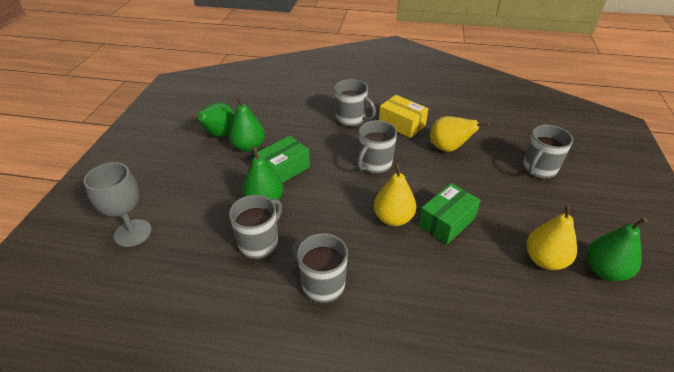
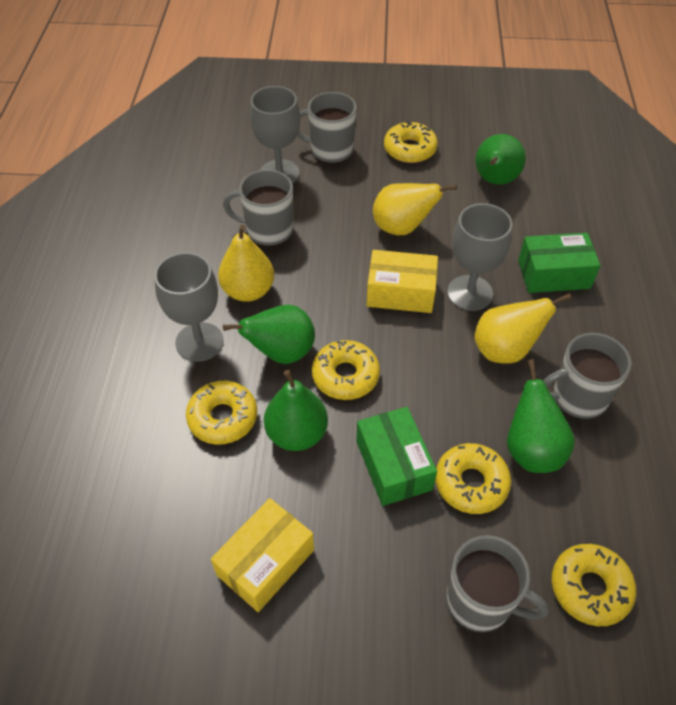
grey goblet: [84,162,152,247] = 1 -> [154,252,224,362] [250,86,300,184] [447,203,512,311] = 3
grey mug: [229,195,282,259] [292,233,348,303] [334,79,376,127] [357,120,397,174] [523,125,573,179] = 5 -> [223,170,293,246] [297,92,356,163] [446,535,549,632] [543,333,631,419] = 4
yellow box: [379,95,428,138] = 1 -> [211,498,314,612] [367,250,438,313] = 2
yellow donut: none = 0 -> [186,381,257,445] [312,340,380,400] [384,121,438,163] [435,443,511,514] [552,544,636,626] = 5

